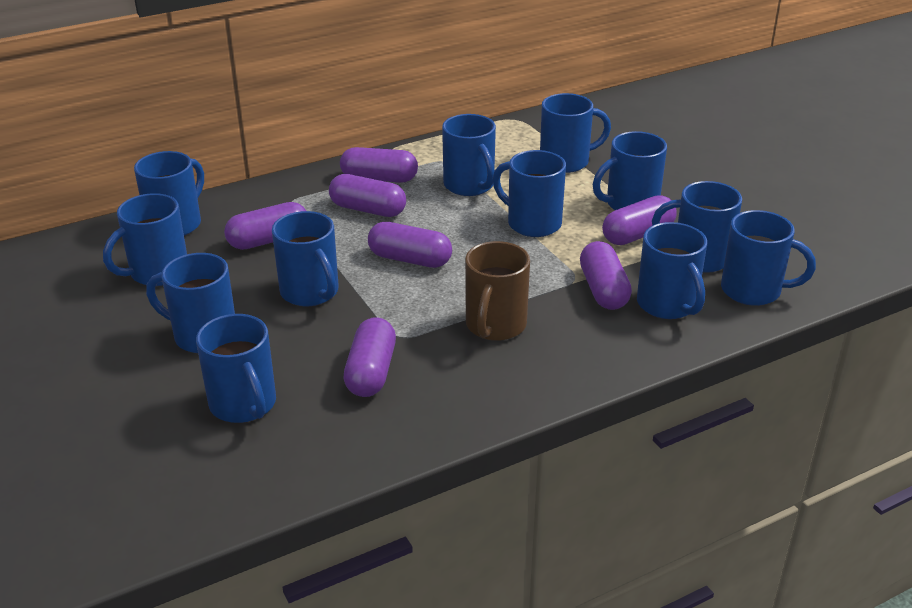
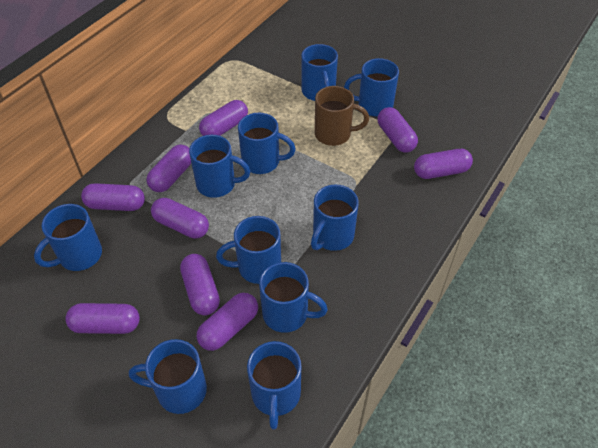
blue mug: [103,193,187,286] [134,151,204,236] [146,253,235,353] [196,314,276,423] [272,211,339,306] [442,114,496,196] [493,150,566,237] [540,93,611,173] [593,131,667,210] [637,222,707,319] [652,181,742,273] [721,210,816,306] = 12 -> [34,204,102,271] [129,339,207,414] [189,135,250,198] [216,216,281,284] [238,113,296,174] [247,341,301,430] [259,262,328,333] [301,44,338,101] [311,185,359,251] [344,58,399,117] = 10
purple capsule: [224,202,306,250] [329,174,406,217] [340,147,418,183] [343,317,396,397] [368,222,452,268] [580,241,632,310] [602,195,677,245] = 7 -> [65,303,140,334] [81,183,145,211] [146,145,191,192] [151,198,209,239] [180,254,220,315] [197,293,258,351] [199,100,248,136] [377,107,418,153] [414,149,473,179] = 9

